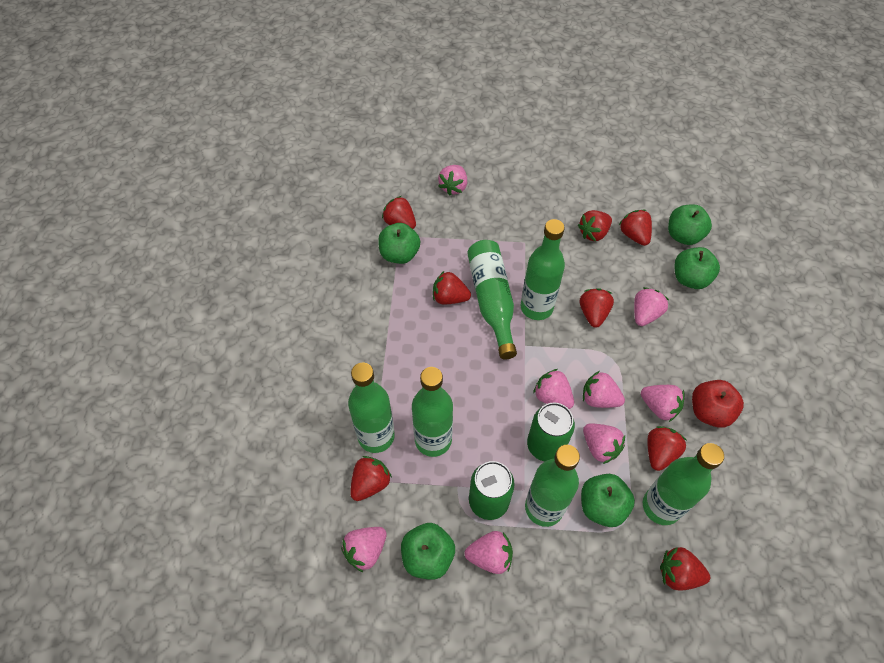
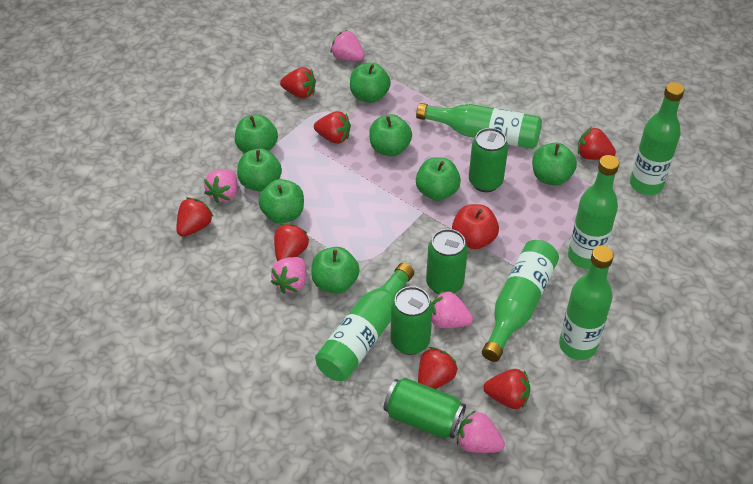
green apple: [378,223,420,264] [401,523,455,580] [581,474,635,527] [668,205,712,245] [675,247,720,289] = 5 -> [235,114,278,153] [237,148,282,192] [258,179,304,223] [311,247,360,294] [350,62,391,103] [369,114,412,156] [416,157,461,201] [532,143,577,186] = 8
green can: [469,461,515,520] [527,402,575,462] = 2 -> [384,378,466,439] [391,286,433,355] [426,229,468,295] [469,128,508,192] = 4
pink strawberry: [341,527,387,572] [438,165,467,196] [465,531,513,574] [533,369,574,409] [583,371,625,408] [583,424,625,464] [634,287,669,326] [641,385,685,422] = 8 -> [204,169,237,204] [271,257,307,294] [330,30,365,61] [432,290,473,328] [457,410,505,453] = 5
red strawberry: [350,456,392,501] [382,196,416,229] [433,271,471,305] [578,210,612,242] [580,288,614,328] [619,210,652,246] [647,426,686,471] [660,547,710,590] = 8 -> [176,197,213,237] [274,224,309,261] [280,67,316,98] [314,111,351,144] [418,347,458,389] [483,369,530,409] [578,127,616,160] = 7

